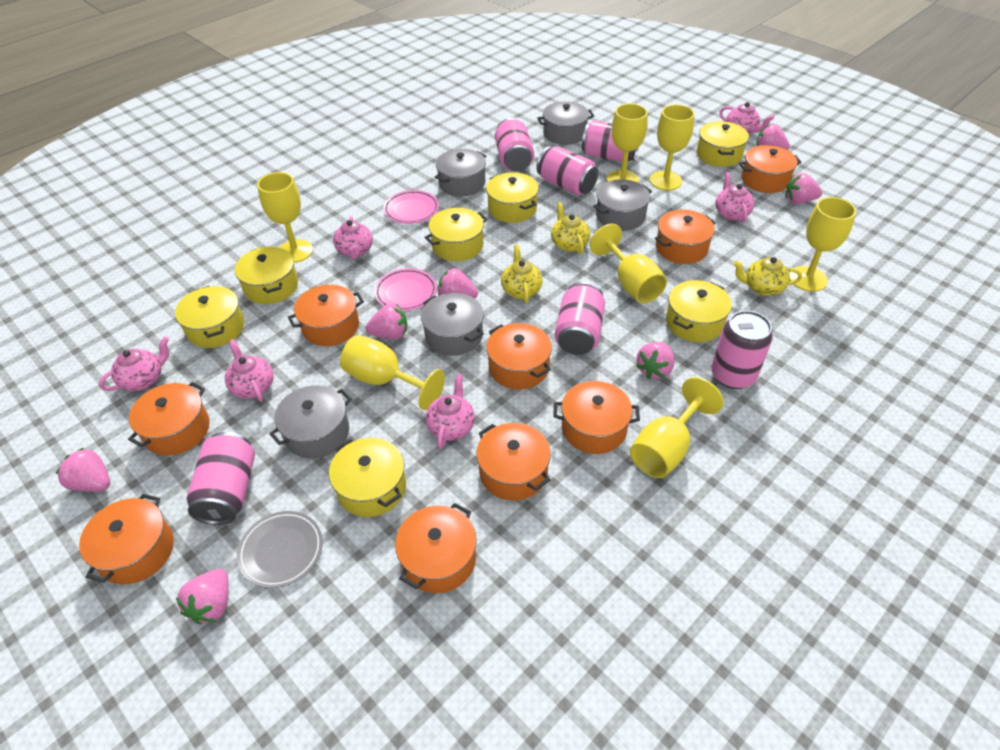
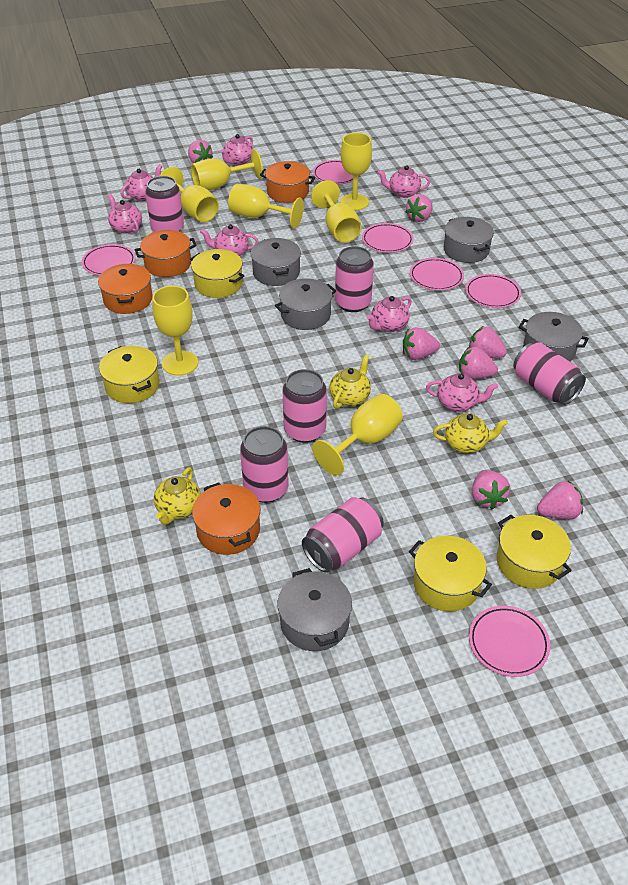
grey plate: [237,511,323,588] = 1 -> none = 0
orange pot: [79,494,174,584] [128,382,210,456] [288,285,364,346] [395,503,477,593] [476,423,551,501] [486,323,552,389] [553,381,640,454] [655,210,716,264] [739,145,802,193] = 9 -> [98,263,153,314] [135,230,197,277] [192,482,261,555] [260,161,315,203] = 4
pink plate: [374,268,437,311] [383,190,439,224] = 2 -> [82,244,136,275] [313,160,353,185] [362,223,414,253] [410,258,464,291] [465,274,521,308] [469,606,550,677] = 6
pink teapot: [99,337,169,391] [225,339,273,402] [333,216,373,260] [425,374,475,449] [715,172,754,223] [720,102,774,134] = 6 -> [108,193,142,234] [121,164,162,201] [200,224,259,256] [220,134,254,166] [367,296,412,332] [378,165,430,198] [426,373,498,412] = 7
yellow pot: [175,286,244,348] [235,247,298,304] [329,438,406,517] [424,208,488,261] [486,172,539,223] [666,280,732,342] [697,121,749,167] = 7 -> [99,346,160,403] [190,249,244,298] [409,536,492,612] [497,515,572,589] = 4

